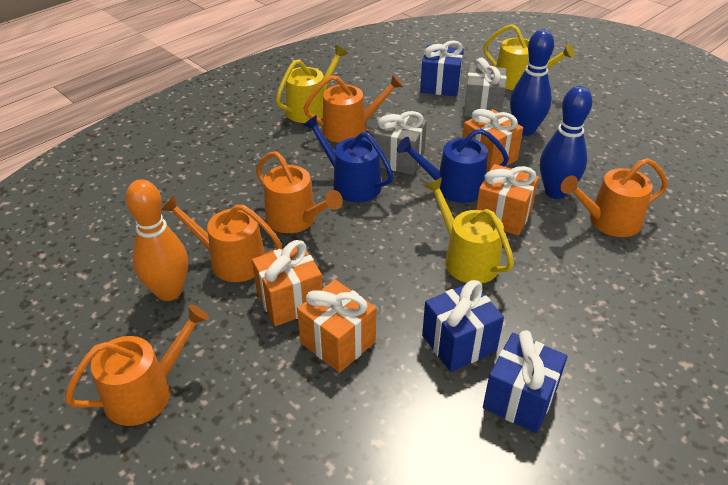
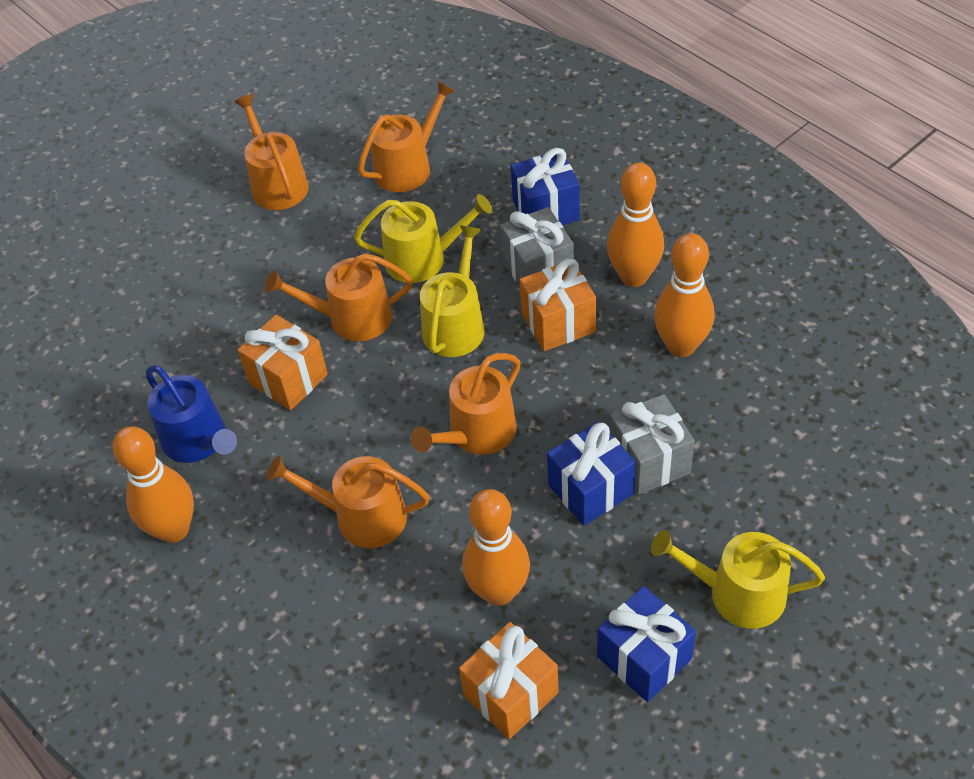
blue bowling pin: [510,29,554,136] [540,86,592,199] = 2 -> none = 0
blue watering can: [303,115,394,202] [397,128,509,203] = 2 -> [146,365,237,463] = 1
orange bowling pin: [126,180,188,301] = 1 -> [113,426,194,543] [462,489,530,606] [607,163,664,287] [654,233,714,357] = 4
orange gift: [252,240,323,326] [297,280,376,373] [462,109,523,172] [476,164,539,236] = 4 -> [238,315,328,410] [459,622,559,739] [520,259,596,351] = 3

